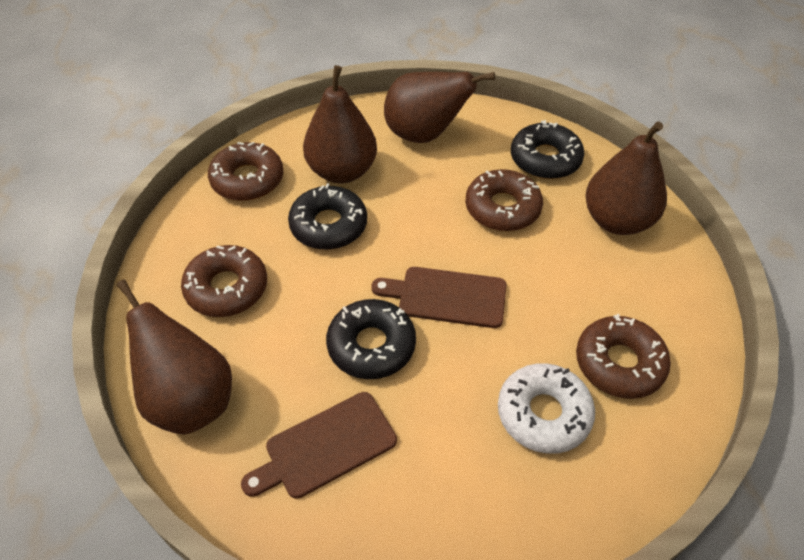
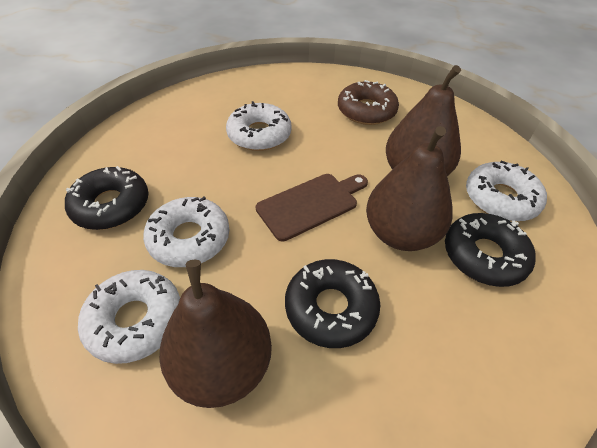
brown cutting board: [241,392,397,499] [372,267,507,328] = 2 -> [256,174,368,241] = 1
brown donut: [181,245,267,317] [208,142,283,201] [465,169,543,231] [576,314,671,399] = 4 -> [338,80,399,125] = 1
brown pear: [116,279,232,435] [303,65,377,183] [384,72,495,143] [585,122,667,235] = 4 -> [159,259,272,408] [366,126,453,251] [386,65,461,176] = 3
white donut: [498,363,595,454] = 1 -> [78,270,180,364] [143,197,229,267] [226,101,292,151] [466,160,547,221] = 4

